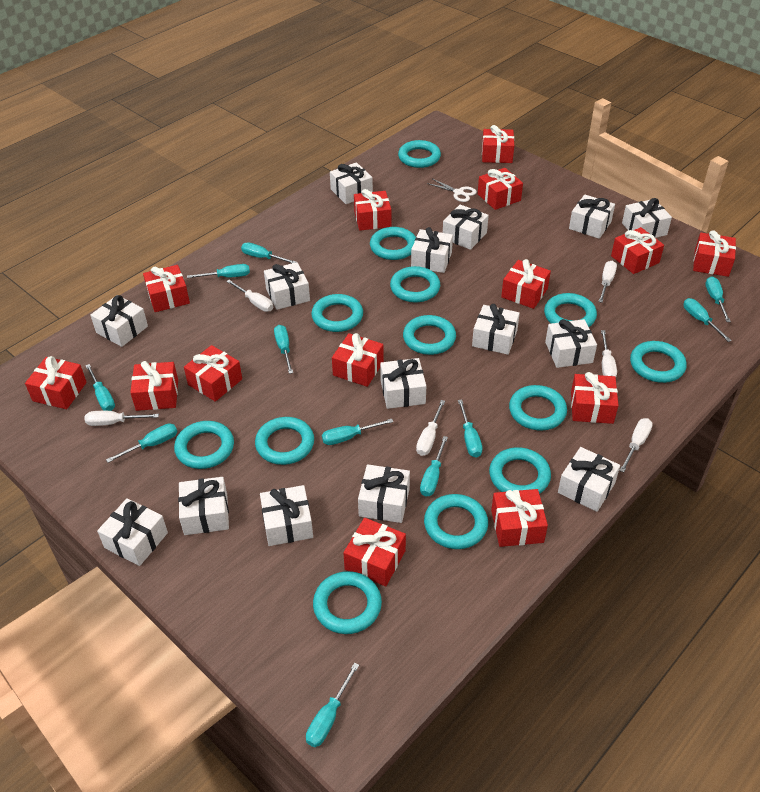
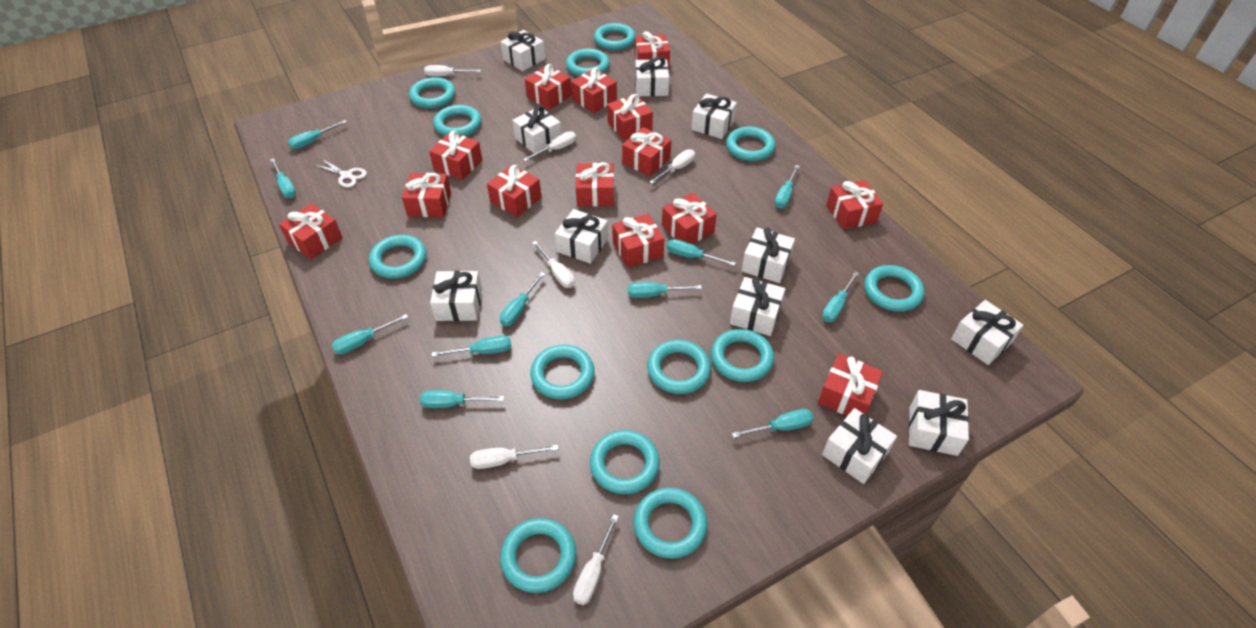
white gift: [90,295,148,347] [97,498,168,566] [178,477,229,535] [260,485,313,546] [264,262,310,310] [330,162,373,204] [358,464,410,523] [380,358,426,409] [411,227,453,273] [443,205,489,250] [472,304,520,355] [545,319,597,368] [558,447,620,512] [569,195,615,239] [622,198,672,238] = 15 -> [430,270,482,321] [501,30,545,71] [512,106,561,154] [555,209,608,264] [635,57,669,96] [691,94,737,139] [730,277,785,336] [741,227,795,283] [822,408,897,484] [909,390,969,456] [951,300,1023,365] = 11

